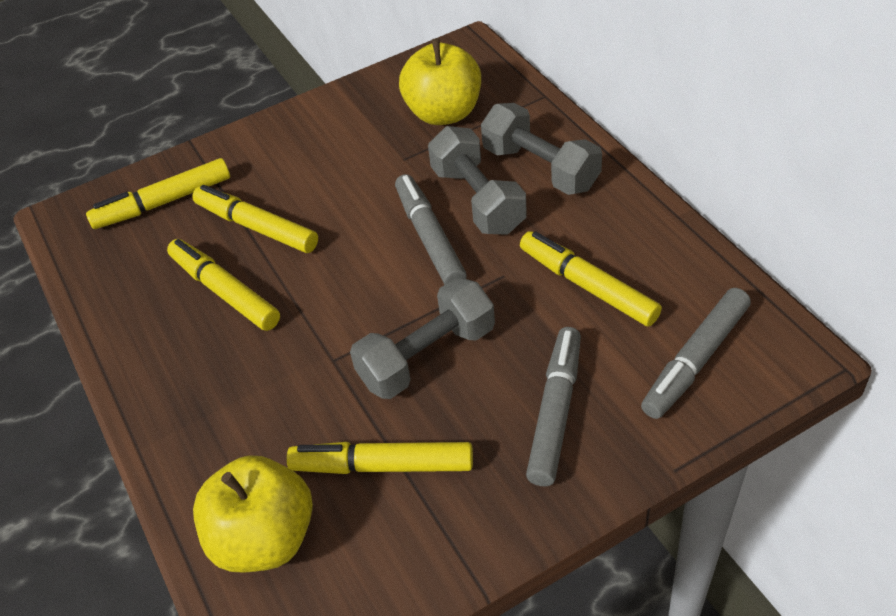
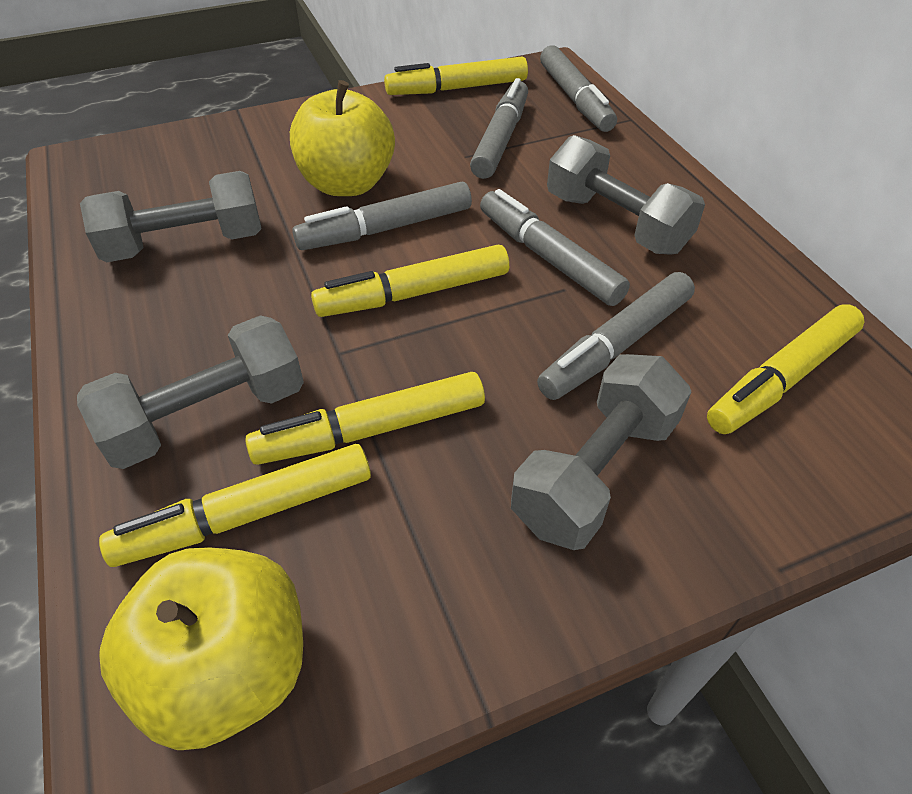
grey dumbbell: [350,278,495,399] [428,126,527,235] [481,103,602,195] = 3 -> [77,315,304,469] [80,171,261,262] [511,354,691,550] [547,135,705,255] = 4
grey marker: [395,174,467,285] [526,327,581,487] [641,288,751,419] = 3 -> [292,182,472,250] [470,78,528,179] [480,189,630,306] [537,272,695,400] [540,45,617,132] = 5

